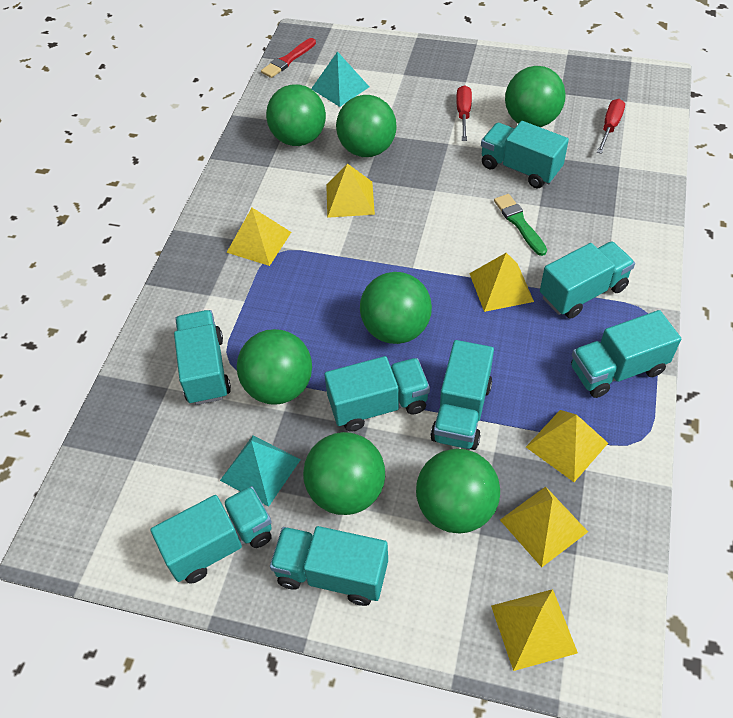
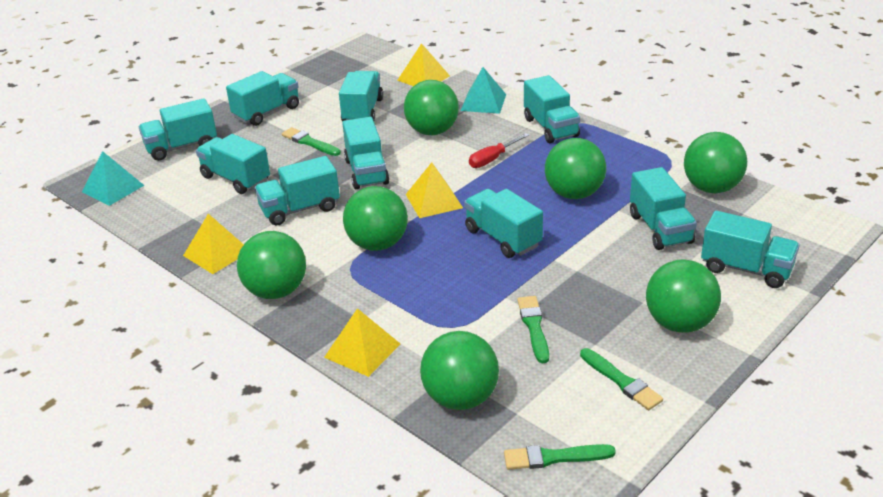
green brush: [494,194,547,256] = 1 -> [282,127,341,156] [504,444,616,470] [517,296,549,363] [580,348,663,410] = 4
red brush: [261,38,316,78] = 1 -> none = 0
red screwdriver: [456,85,472,141] [597,99,625,154] = 2 -> [469,133,529,168] = 1
turquoise truck: [150,486,272,584] [174,310,231,405] [270,526,388,606] [324,356,430,432] [430,340,494,450] [481,121,569,188] [540,241,635,319] [571,310,681,398] = 8 -> [139,98,217,161] [196,134,270,194] [226,71,299,126] [255,156,340,226] [339,71,383,122] [342,117,390,189] [464,189,543,258] [524,75,580,143] [630,167,697,250] [701,211,800,288] = 10
yellow pyramid: [226,208,291,266] [326,163,375,218] [469,253,534,312] [491,589,578,671] [500,487,588,567] [526,410,608,482] = 6 -> [183,214,244,274] [324,308,400,377] [397,43,450,86] [406,163,463,218] = 4

